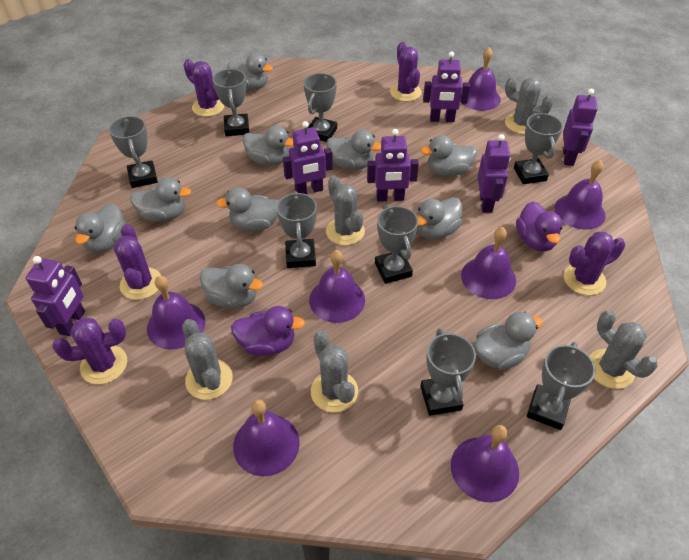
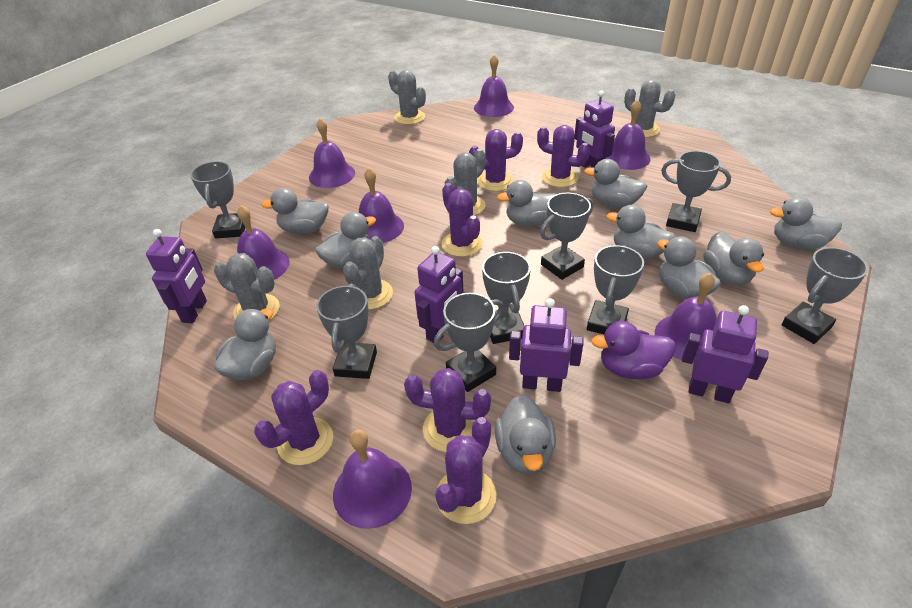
purple cactus: [53,318,127,384] [114,224,161,300] [183,59,225,117] [390,42,422,102] [564,232,625,295] = 5 -> [254,370,333,465] [404,368,491,452] [435,417,496,524] [442,183,483,257] [469,129,523,191] [537,125,590,187] = 6
purple duck: [231,306,305,356] [516,201,563,251] = 2 -> [591,321,675,379] = 1
purple robot: [26,256,85,336] [283,121,333,194] [367,129,419,202] [423,51,470,122] [478,134,510,213] [563,89,598,166] = 6 -> [146,229,207,323] [415,246,463,343] [509,298,583,392] [575,90,615,168] [682,305,768,403] = 5

